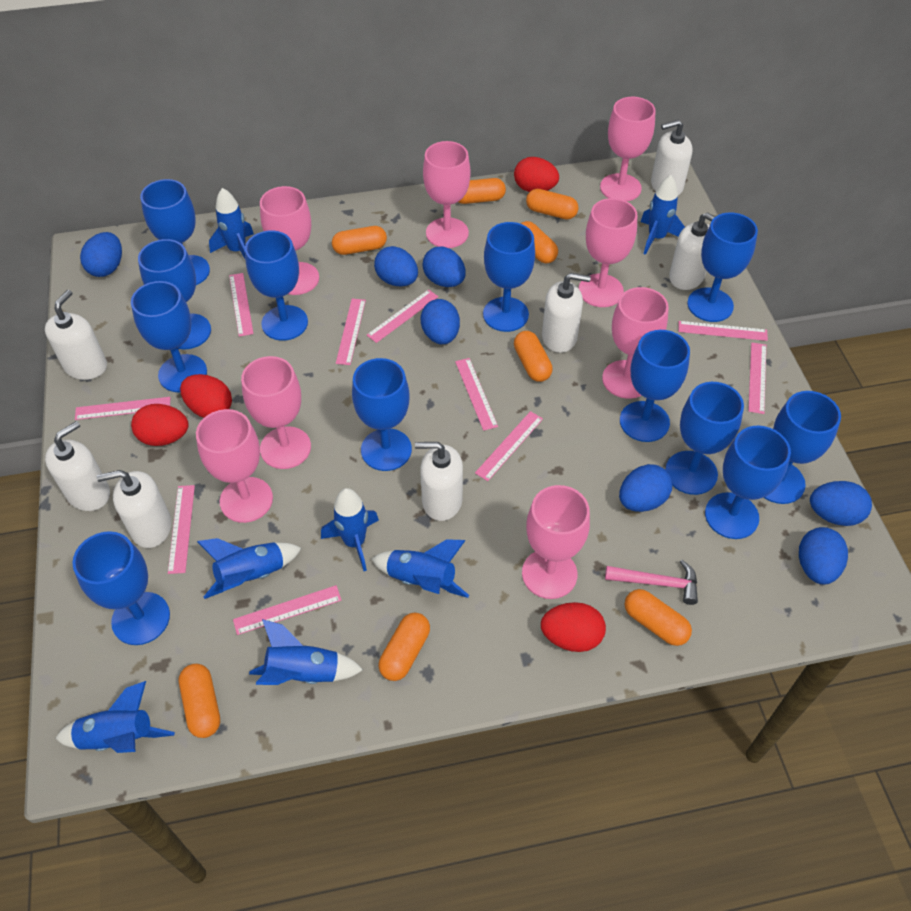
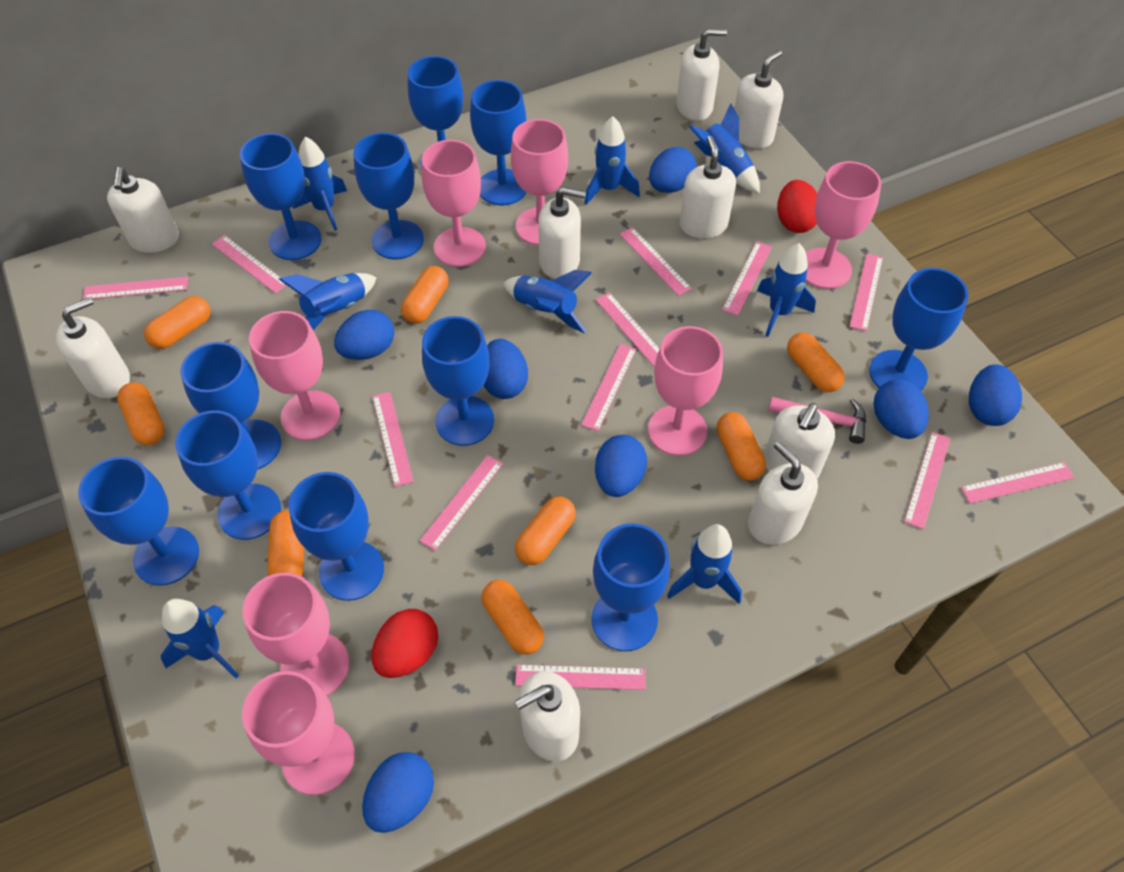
blue goblet: [72,531,170,645] [131,281,207,392] [138,239,211,350] [140,179,210,285] [245,231,308,341] [352,358,412,471] [483,222,535,332] [620,330,690,442] [665,382,744,495] [687,212,758,322] [705,426,791,539] [764,391,841,504] = 12 -> [78,457,199,586] [175,410,281,540] [180,342,281,470] [240,133,321,260] [289,472,384,601] [353,133,424,260] [408,56,463,170] [422,316,494,446] [470,80,527,205] [591,523,670,651] [869,268,968,391] = 11
blue rocket: [55,681,175,753] [197,538,301,599] [209,188,254,258] [249,619,363,685] [321,488,379,571] [372,539,469,598] [641,175,685,255] = 7 -> [161,599,239,679] [279,273,377,330] [293,137,347,231] [503,270,592,333] [585,116,640,205] [667,524,742,604] [689,103,760,194] [757,243,816,337] = 8
pink goblet: [196,409,273,523] [241,356,311,469] [260,186,319,295] [423,141,471,248] [522,485,590,599] [579,198,637,307] [600,97,656,201] [602,287,669,399] = 8 -> [242,573,350,696] [242,671,355,795] [249,311,340,440] [422,140,486,267] [511,119,568,245] [648,326,723,456] [806,161,881,289] = 7
pink ruler: [75,397,170,420] [168,485,195,574] [229,273,254,337] [233,585,341,635] [336,299,366,365] [367,289,438,343] [455,358,498,431] [475,411,543,481] [679,321,768,341] [748,343,766,414] = 10 -> [83,277,188,300] [212,235,287,293] [372,392,414,487] [420,455,503,551] [515,665,645,690] [581,344,636,431] [595,292,660,367] [620,227,692,296] [722,242,772,316] [849,254,883,331] [904,432,950,529] [961,462,1074,504] = 12
red egg: [131,404,189,446] [180,374,232,418] [514,157,559,192] [541,602,606,652] = 4 -> [372,609,438,678] [777,180,817,233] = 2
white soap dispenser: [45,290,107,380] [45,421,110,511] [97,470,171,548] [415,442,463,521] [542,273,591,353] [651,120,693,196] [669,212,715,290] = 7 -> [56,297,130,398] [107,167,179,253] [515,671,580,761] [538,187,586,279] [677,29,727,121] [680,136,736,239] [734,50,783,149] [748,441,818,545] [764,403,835,479] = 9

